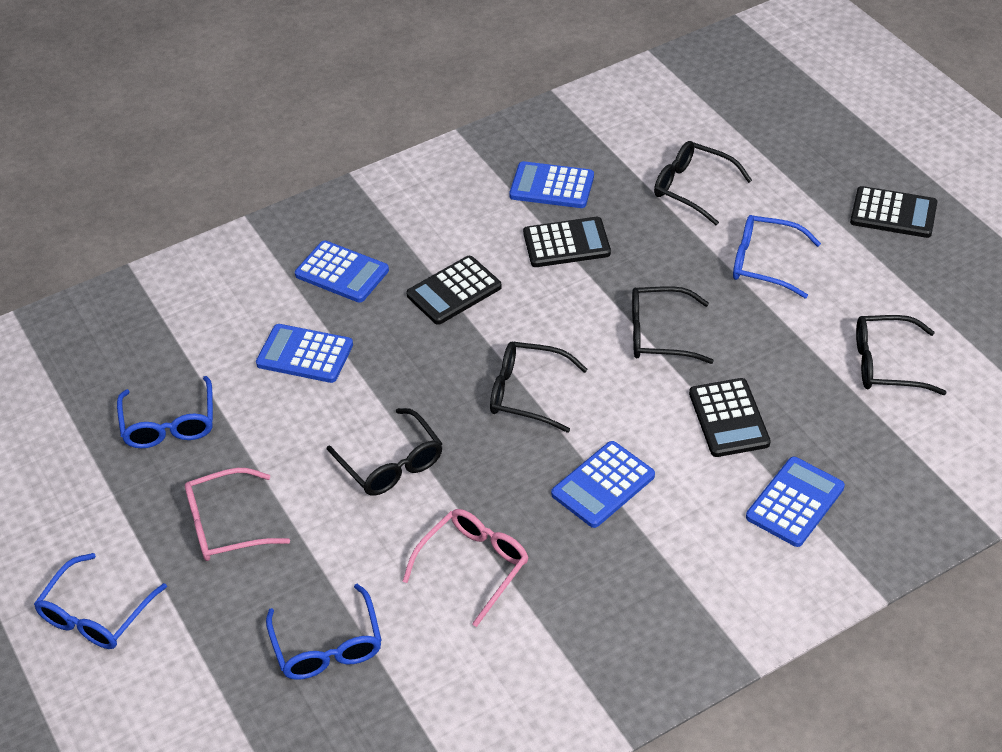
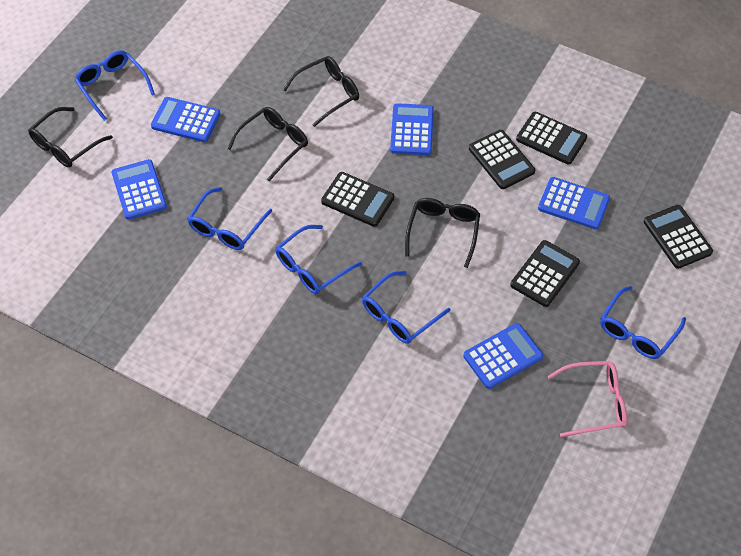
black calculator: [406,256,502,325] [523,217,611,267] [689,378,771,457] [850,186,937,238] = 4 -> [321,172,394,227] [469,130,535,189] [510,240,580,307] [516,112,587,164] [644,205,713,269] = 5
black glasses: [327,408,443,496] [490,341,588,433] [632,286,714,364] [654,141,752,225] [856,315,947,395] = 5 -> [28,107,113,168] [227,107,308,181] [283,56,359,127] [405,198,480,268] = 4
blue glasses: [34,553,167,649] [117,376,213,448] [266,584,382,680] [733,215,821,298] = 4 -> [74,50,155,121] [187,187,272,250] [276,225,362,294] [362,271,451,344] [600,286,686,359] = 5
pink glasses: [185,468,290,561] [403,509,529,627] = 2 -> [548,361,627,437] = 1

